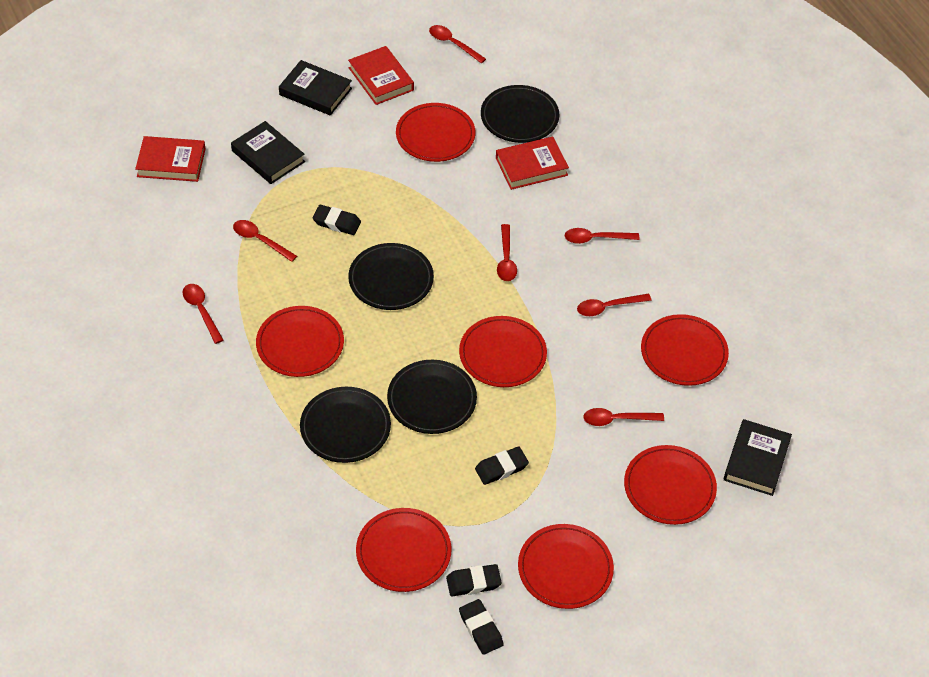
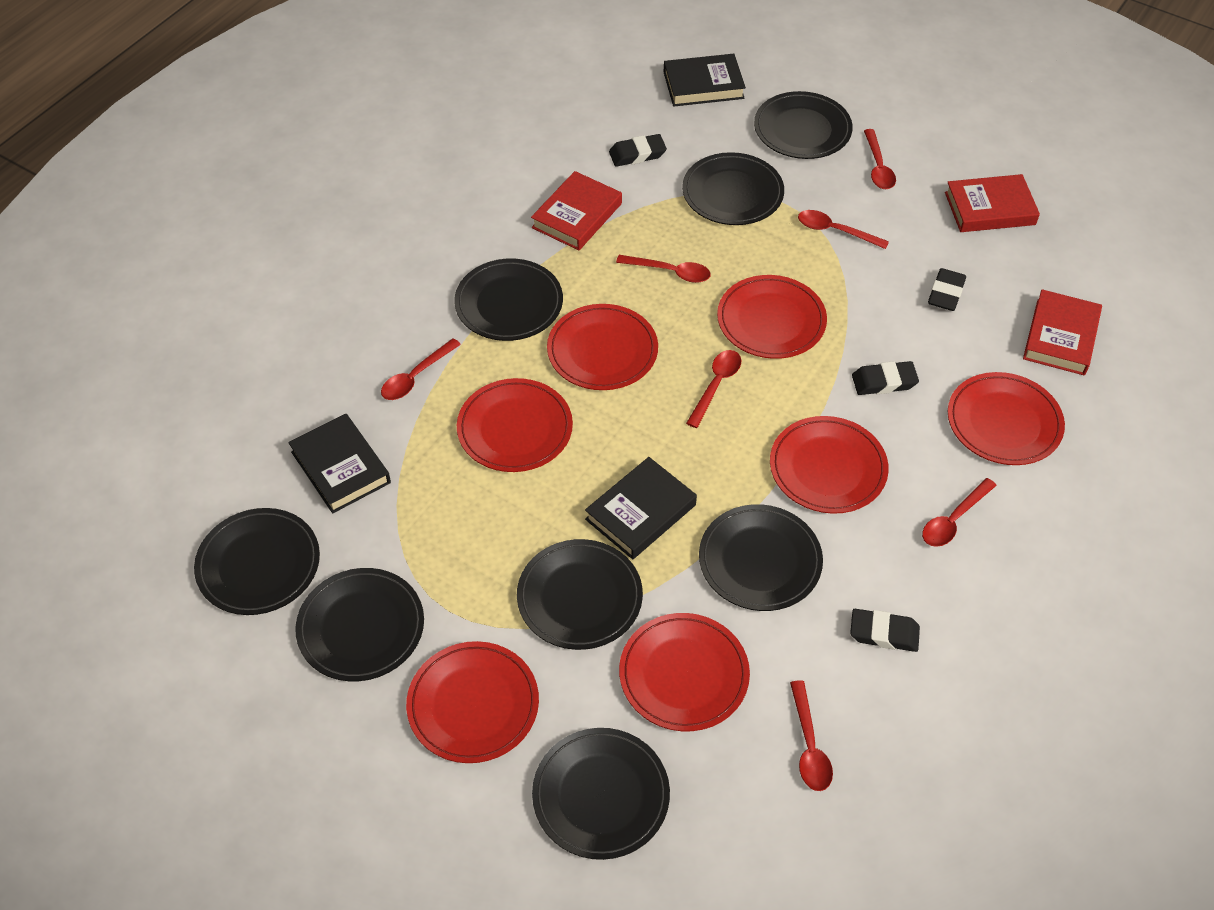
black plate: [300,387,391,463] [348,243,434,310] [387,360,477,434] [481,85,559,143] = 4 -> [194,508,320,615] [295,568,424,681] [454,258,563,341] [517,539,643,650] [532,728,670,860] [682,152,784,225] [699,504,823,611] [754,91,853,159] = 8

